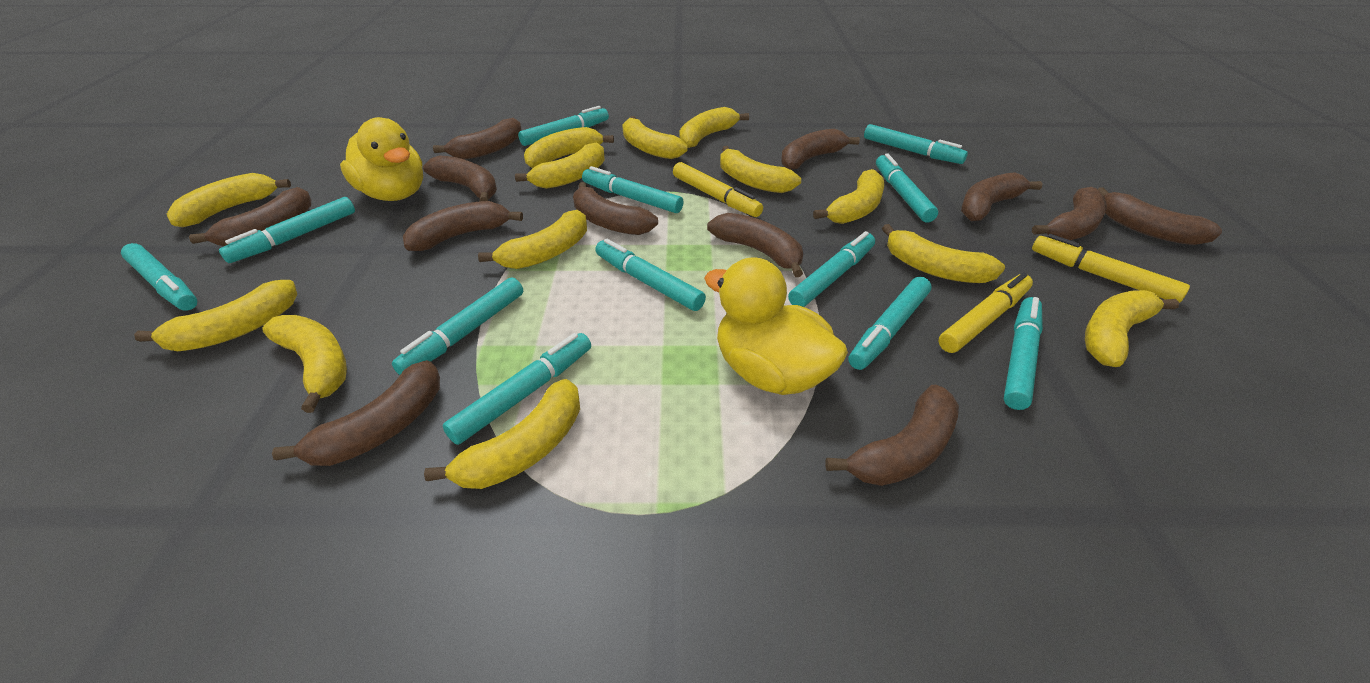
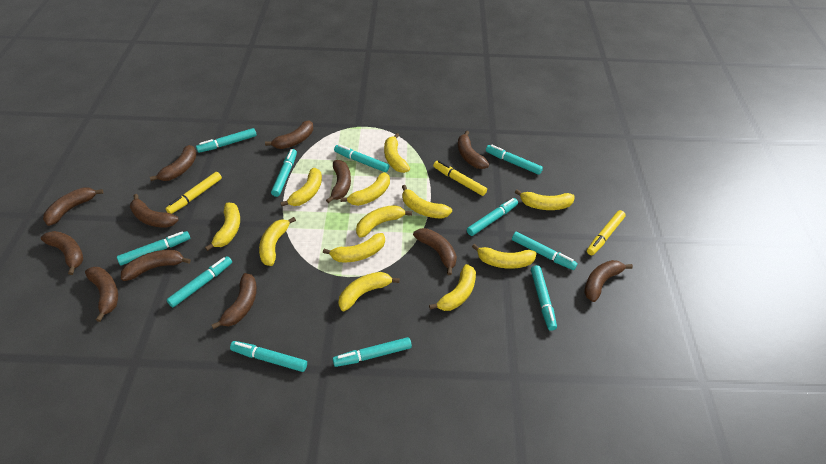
turquoise marker: [121,243,197,310] [219,197,355,263] [392,277,523,375] [443,333,591,445] [518,106,609,146] [582,166,683,213] [595,239,706,311] [788,231,875,307] [848,277,932,370] [864,124,968,164] [876,153,938,223] [1004,297,1043,410] = 12 -> [117,231,190,265] [167,256,232,307] [196,128,257,153] [230,341,307,372] [271,149,297,197] [333,337,412,367] [334,144,389,172] [467,198,518,236] [486,145,543,175] [512,232,578,270] [531,265,557,331] = 11
yellow banana: [134,280,297,351] [167,173,291,227] [262,315,347,413] [424,379,580,489] [478,210,587,269] [515,142,605,189] [524,127,614,168] [622,116,688,159] [679,107,749,148] [720,146,801,193] [813,169,884,224] [882,224,1005,283] [1085,290,1179,367] = 13 -> [205,203,240,251] [259,217,296,266] [280,168,322,206] [323,233,385,262] [338,272,400,311] [340,172,390,206] [356,205,412,238] [384,133,410,173] [402,185,452,219] [429,264,476,311] [472,244,537,269] [515,189,575,210] = 12
yellow duck: [340,117,423,201] [704,257,848,395] = 2 -> none = 0

